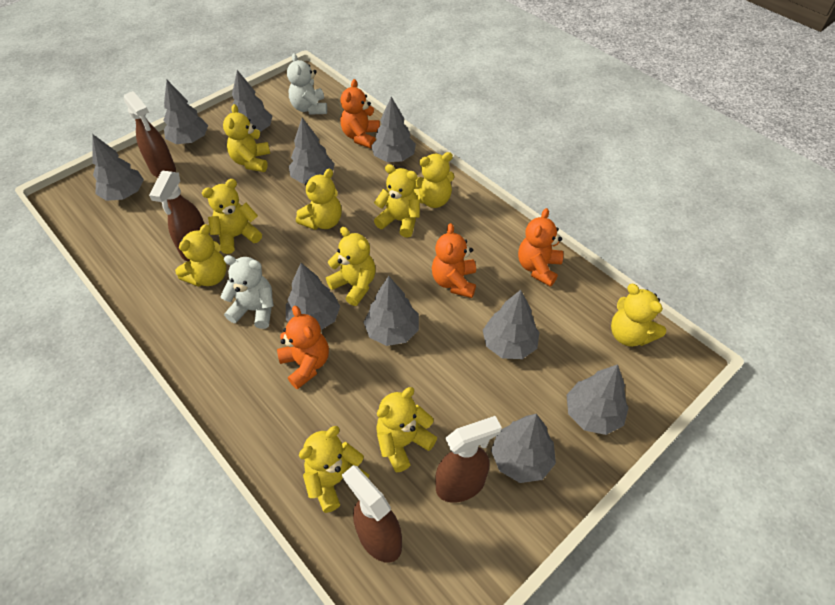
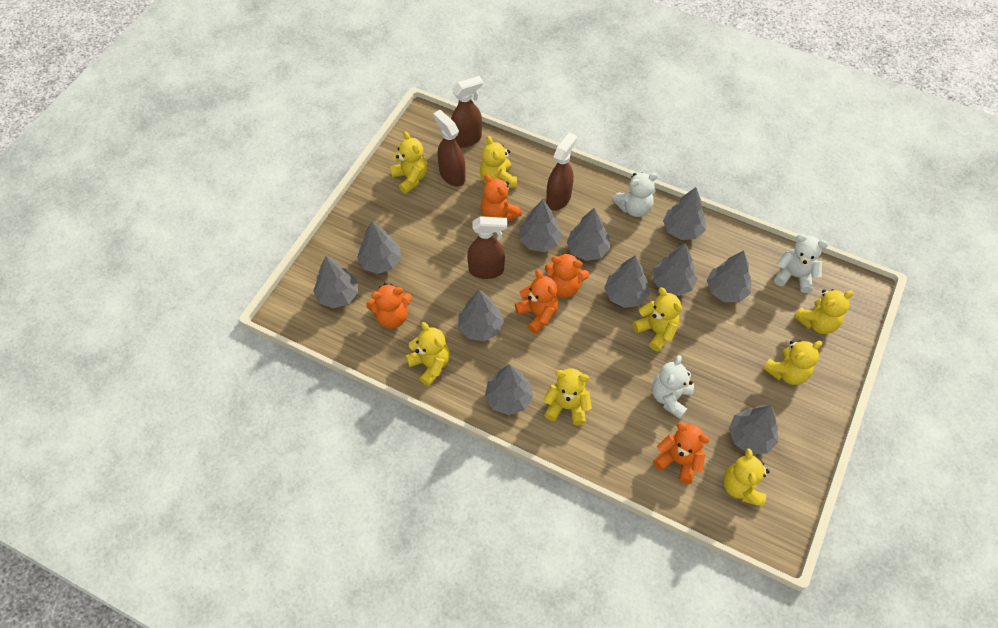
grey tree: [92,134,144,201] [163,80,208,144] [231,70,272,132] [286,263,340,330] [289,118,335,184] [363,276,419,346] [371,97,416,162] [483,290,539,359] [491,414,556,483] [566,364,629,435] = 10 -> [313,256,358,308] [357,221,401,274] [458,289,504,341] [485,364,533,415] [519,199,562,252] [566,208,610,261] [604,256,649,308] [653,243,698,296] [663,187,706,240] [707,250,751,302] [729,405,778,454] = 11
orange teddy bear: [277,306,329,390] [340,79,380,148] [432,223,476,298] [518,208,563,287] = 4 -> [366,283,412,329] [481,174,522,221] [515,270,559,334] [545,252,589,298] [653,422,710,484] = 5
white teddy bear: [220,255,274,329] [287,53,327,115] = 2 -> [612,173,658,217] [652,355,694,419] [774,234,828,293] = 3
yellow teddy bear: [175,224,227,287] [202,179,262,254] [223,104,270,172] [296,169,342,230] [299,426,369,513] [326,227,376,306] [374,164,420,237] [376,387,437,473] [414,152,454,208] [611,284,666,347] = 10 -> [390,131,428,194] [406,322,450,386] [480,136,517,188] [543,368,592,426] [633,287,682,352] [723,448,770,507] [763,340,822,385] [794,289,854,334] = 8

